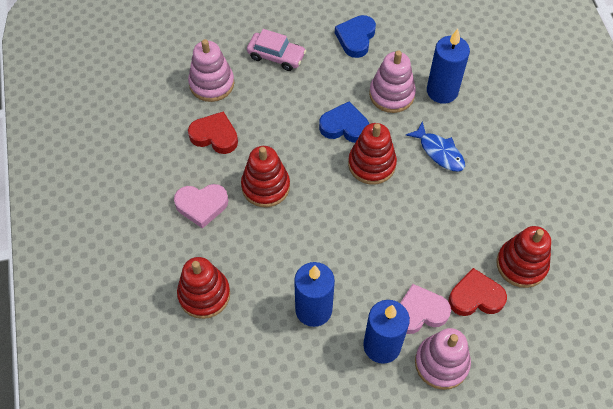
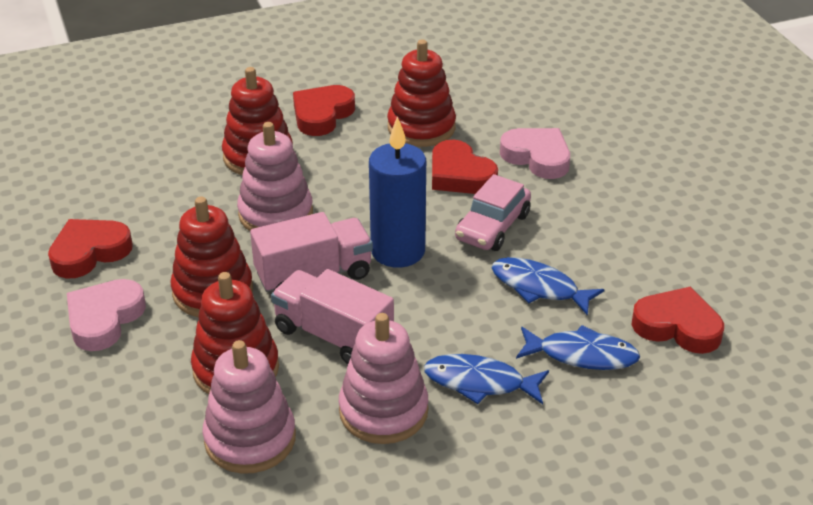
blue candle: [294,262,335,327] [363,300,410,364] [427,29,470,104] = 3 -> [369,116,426,268] = 1
blue fish: [406,121,465,171] = 1 -> [424,354,549,404] [492,257,605,316] [516,325,640,370] = 3
blue heart: [319,101,370,143] [335,15,376,58] = 2 -> none = 0
pink truck: none = 0 -> [250,212,373,292] [271,269,394,364] = 2
red heart: [188,111,238,154] [449,268,507,316] = 2 -> [48,219,133,278] [293,85,355,136] [432,140,498,194] [631,287,724,354] = 4

